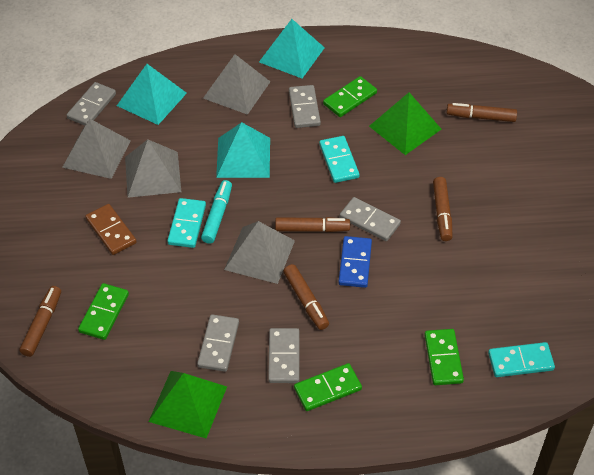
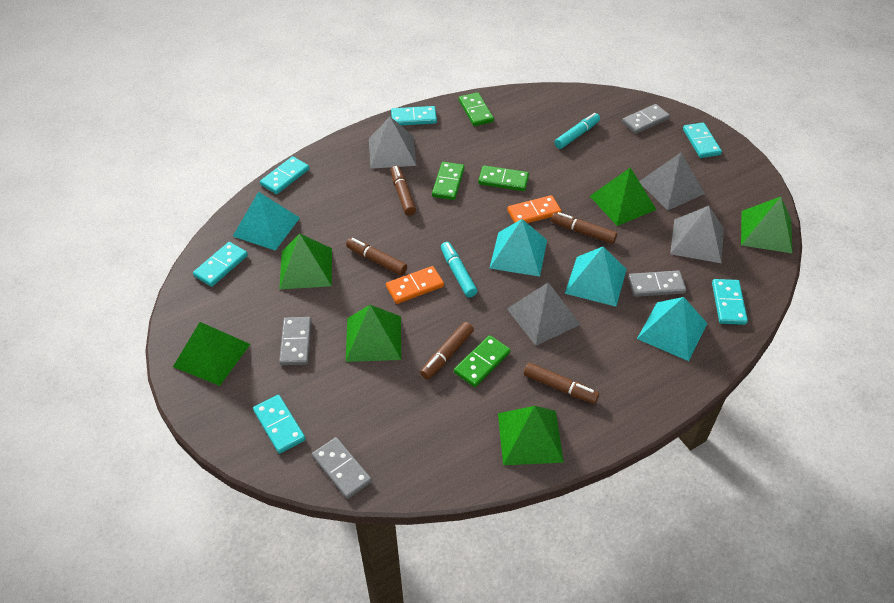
blue domino: [338,236,372,288] = 1 -> none = 0
brown domino: [85,204,137,255] = 1 -> none = 0
green pyramid: [148,371,227,438] [369,92,441,155] = 2 -> [173,322,250,386] [280,233,332,289] [346,305,401,362] [498,406,564,465] [590,167,656,226] [741,197,792,253] = 6
grey domino: [67,82,116,126] [197,314,239,372] [268,328,299,383] [289,85,321,128] [340,197,401,241] = 5 -> [279,317,312,365] [312,437,372,499] [622,104,670,134] [628,270,686,297] = 4
orange domino: none = 0 -> [386,266,444,304] [507,195,562,223] = 2
turquoise domino: [167,198,206,248] [319,136,360,183] [488,342,555,377] = 3 -> [193,242,248,287] [253,395,306,454] [260,156,309,194] [391,106,437,125] [683,123,722,158] [712,279,748,325] = 6
turquoise marker: [201,180,232,244] = 1 -> [441,242,478,297] [554,113,600,149] = 2
turquoise pyramid: [117,64,187,125] [216,122,270,178] [259,19,325,78] = 3 -> [233,192,300,251] [490,219,547,277] [565,247,627,306] [637,297,707,361] = 4

